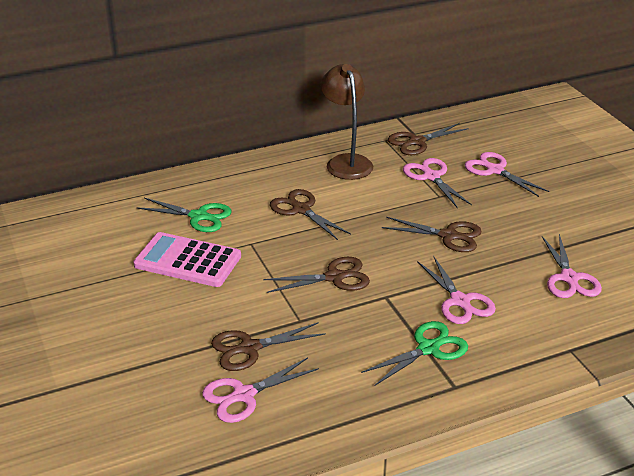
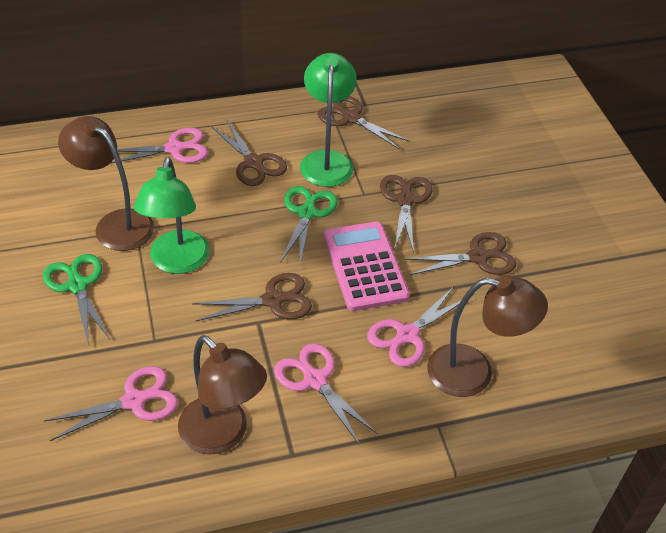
brown lamp: [321,64,373,180] = 1 -> [58,116,154,251] [178,335,267,455] [427,276,548,397] = 3
green lamp: none = 0 -> [134,157,209,274] [300,53,357,187] = 2
pink scissors: [202,357,319,423] [403,158,472,208] [417,256,496,324] [465,152,549,197] [542,234,602,298] = 5 -> [44,366,178,441] [110,128,208,164] [274,343,378,444] [367,287,461,367] = 4

